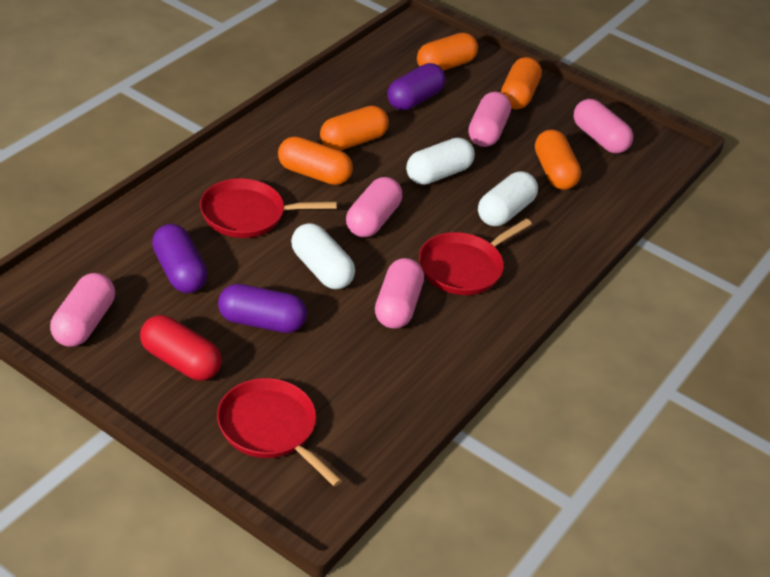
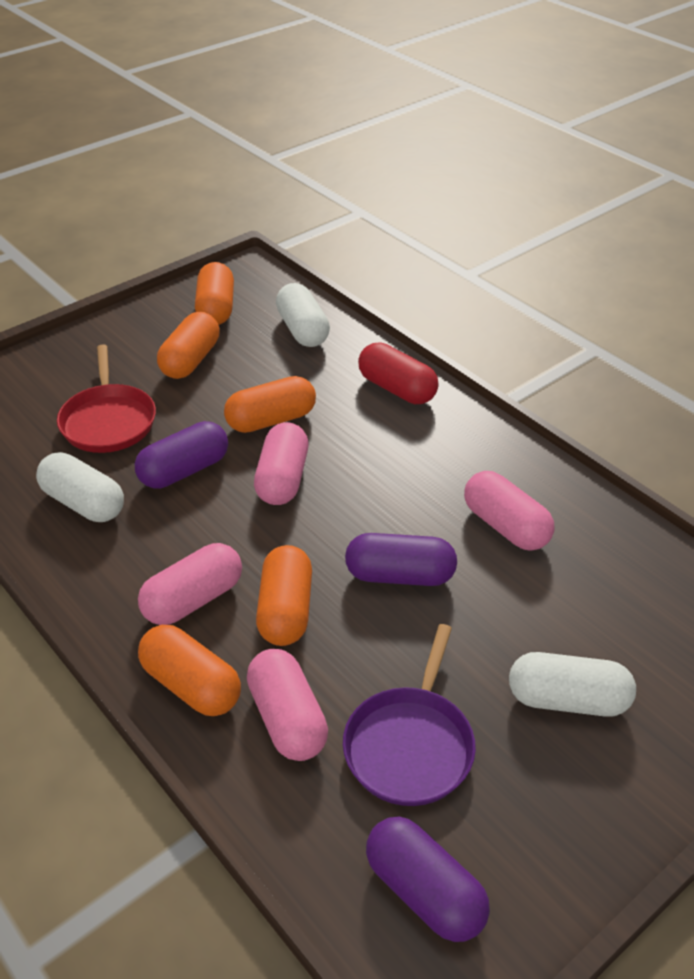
pink capsule: [50,273,115,347] [346,177,402,237] [375,258,424,329] [469,92,511,147] [573,99,633,154] = 5 -> [138,543,242,625] [247,649,328,761] [254,422,308,505] [464,471,554,551] = 4
purple pan: none = 0 -> [343,624,476,806] = 1
red pan: [200,178,337,238] [217,378,342,487] [419,219,532,295] = 3 -> [57,344,156,453] = 1

